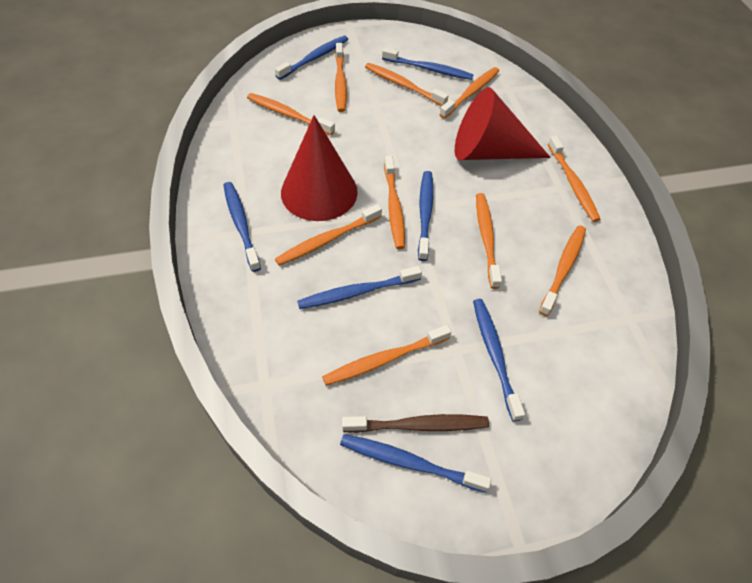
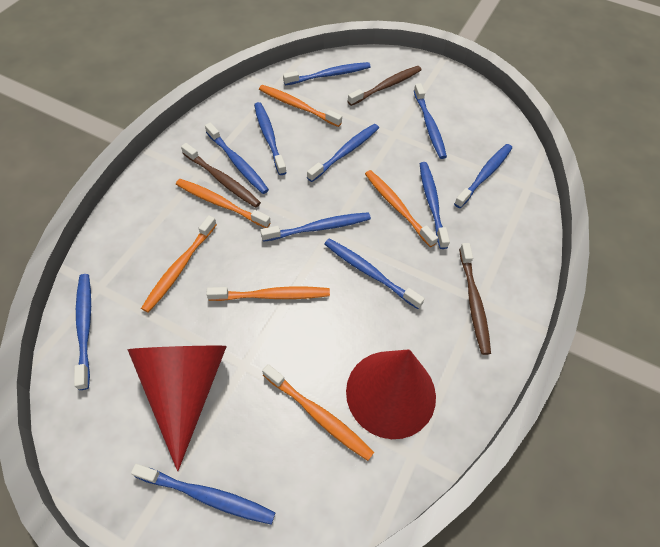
blue toothbrush: [224,182,261,272] [275,36,348,80] [297,266,422,309] [340,434,491,493] [382,47,474,80] [418,171,433,261] [473,299,525,422] = 7 -> [74,274,91,390] [131,464,276,525] [205,123,269,194] [254,102,287,175] [260,212,371,242] [283,62,371,85] [307,124,379,182] [324,239,425,309] [414,83,447,159] [420,162,450,249] [454,144,512,208] = 11
brown toothbrush: [342,414,489,433] = 1 -> [181,143,261,208] [347,66,422,106] [459,243,491,355] = 3
orange toothbrush: [247,93,335,135] [275,204,382,266] [322,325,451,386] [335,43,347,112] [365,63,449,106] [384,156,405,249] [439,67,499,119] [476,193,502,289] [539,225,586,316] [548,136,601,222] = 10 -> [141,215,217,313] [176,179,271,228] [206,286,330,301] [259,85,342,127] [262,364,374,461] [365,170,438,247] = 6

